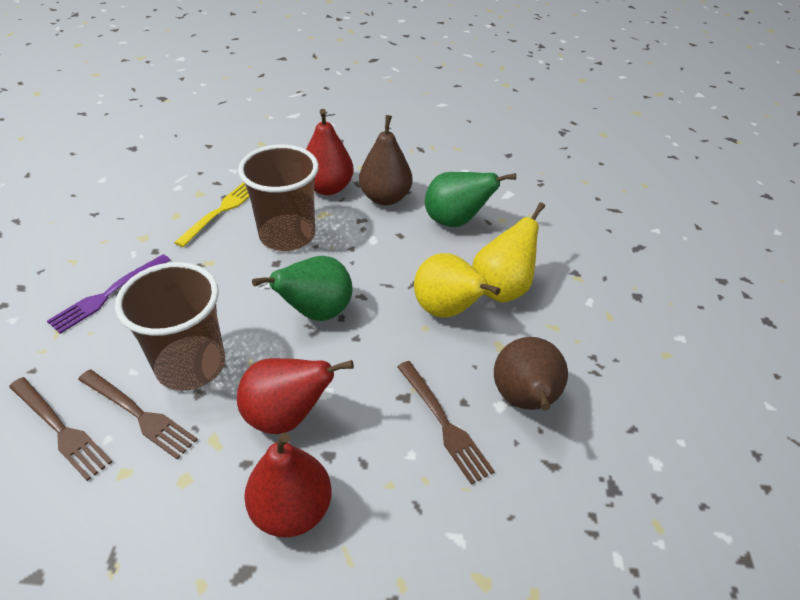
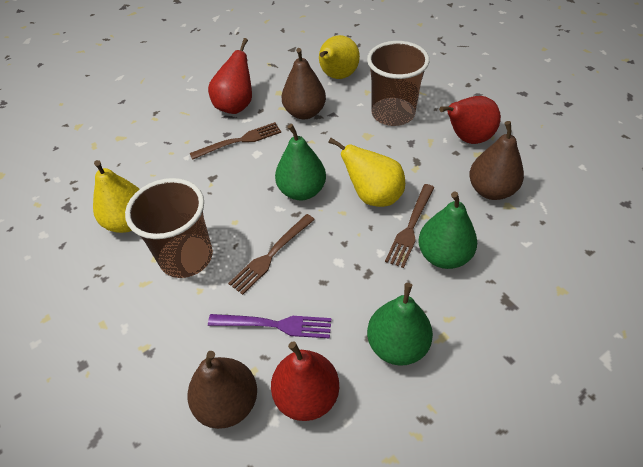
brown pear: [359,115,412,205] [494,337,568,411] = 2 -> [188,351,257,429] [282,48,326,119] [469,121,524,200] = 3
green pear: [252,256,352,321] [425,172,516,227] = 2 -> [275,124,326,201] [367,283,433,366] [418,192,477,269] = 3
yellow fork: [174,182,249,247] = 1 -> none = 0
yellow pear: [414,253,501,317] [472,202,545,303] = 2 -> [93,160,140,233] [319,35,360,79] [328,138,405,207] = 3

